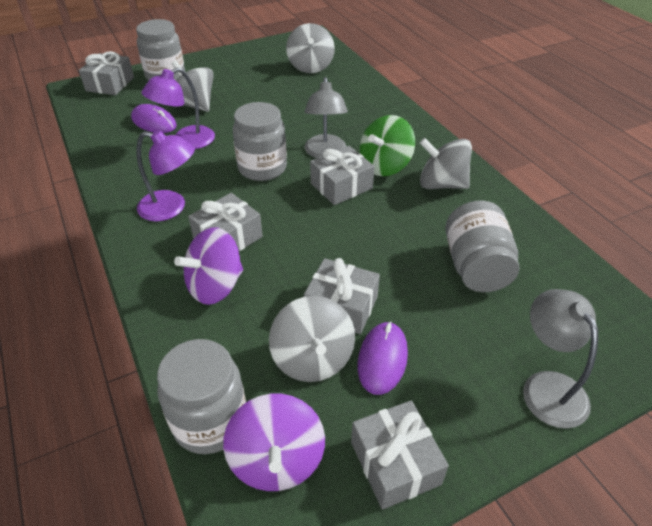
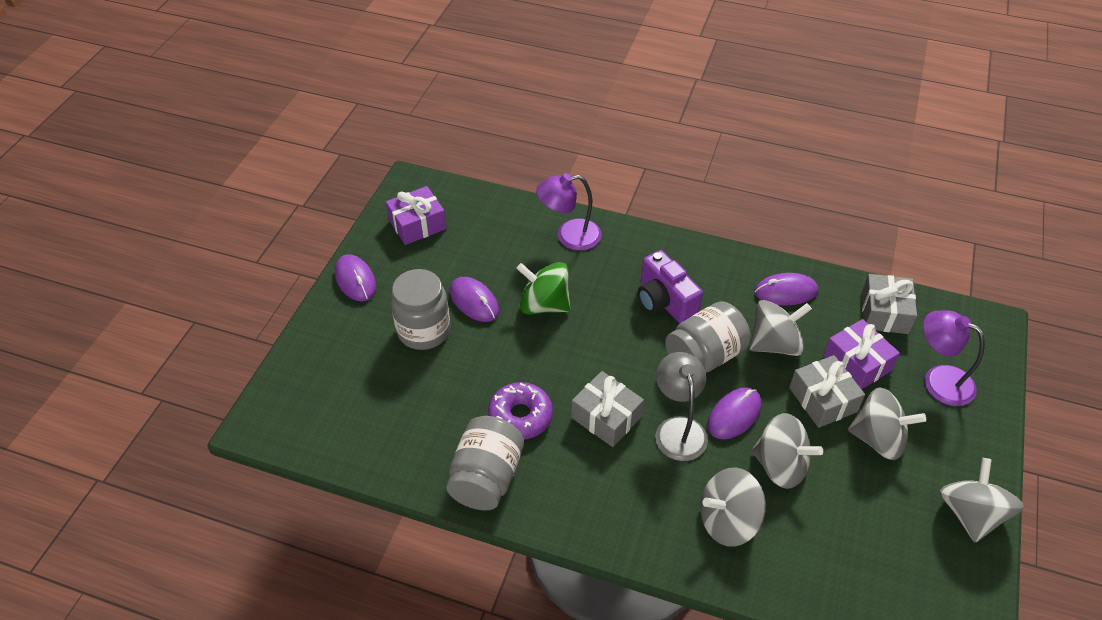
grey gift: [79,51,134,95] [188,193,263,251] [304,258,380,334] [310,146,375,205] [351,401,449,510] = 5 -> [571,371,644,447] [789,355,865,428] [862,274,917,334] = 3
grey jar: [136,19,185,81] [157,339,246,454] [233,102,287,181] [445,201,519,292] = 4 -> [391,269,450,350] [446,416,524,510] [665,301,751,373] = 3
grey lamp: [304,77,348,158] [523,289,598,429] = 2 -> [655,352,708,461] = 1
grey spinning top: [171,60,214,112] [269,296,355,382] [286,23,335,73] [420,138,472,189] = 4 -> [700,468,766,547] [750,300,812,356] [752,413,823,489] [848,387,926,460] [940,458,1024,542] = 5
purple camera: none = 0 -> [638,250,703,323] = 1
purple donut: none = 0 -> [488,382,553,440] = 1
purple gift: none = 0 -> [386,186,446,245] [823,319,900,389] = 2
purple mouse: [131,104,177,133] [357,321,408,395] = 2 -> [335,254,376,301] [450,277,499,322] [708,387,761,439] [754,273,818,306] = 4
purple spinning top: [174,227,243,305] [223,394,325,491] = 2 -> none = 0

